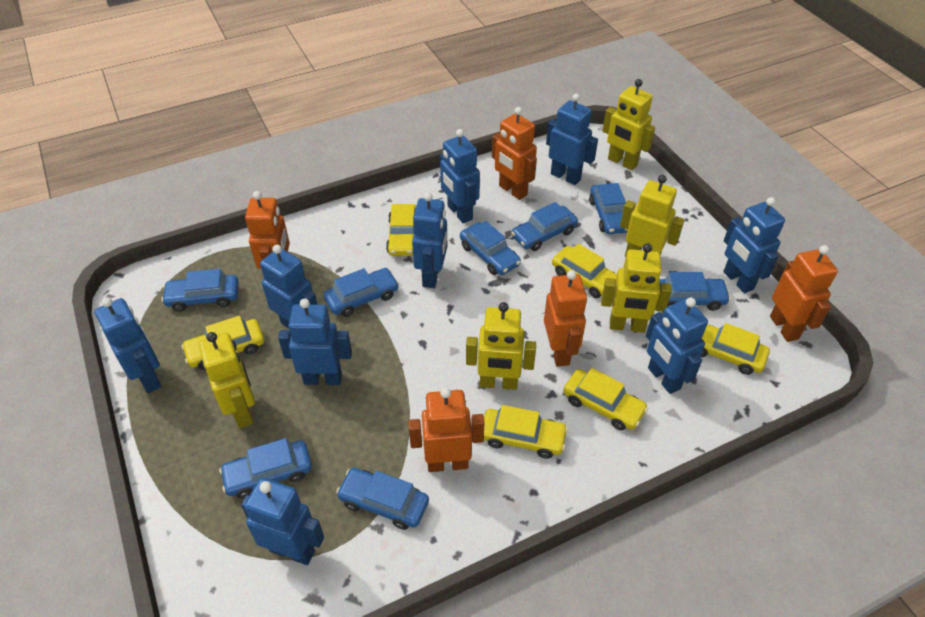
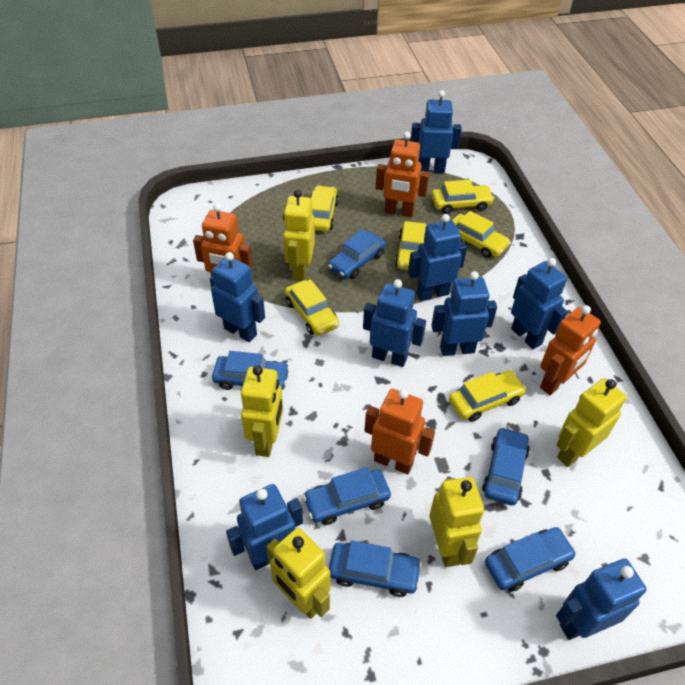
blue car: [161,269,239,312] [219,438,312,499] [323,268,399,317] [336,468,429,530] [460,221,521,275] [511,202,578,251] [589,183,628,234] [660,272,731,311] = 8 -> [212,351,290,390] [303,467,391,525] [328,229,386,279] [329,540,422,597] [482,427,530,505] [485,527,576,592] = 6
blue robot: [95,297,161,393] [241,477,324,565] [260,245,317,328] [278,298,352,385] [412,192,448,288] [440,129,480,223] [546,93,598,185] [646,297,708,394] [723,197,785,293] = 9 -> [210,252,265,342] [226,484,303,570] [363,279,426,367] [408,214,467,301] [410,90,462,173] [431,271,497,356] [511,258,567,349] [556,559,647,640] = 8
orange robot: [245,191,290,269] [408,387,484,472] [492,107,537,200] [544,270,587,367] [770,245,838,342] = 5 -> [193,203,253,277] [364,389,435,475] [376,132,430,217] [540,305,601,395] = 4

